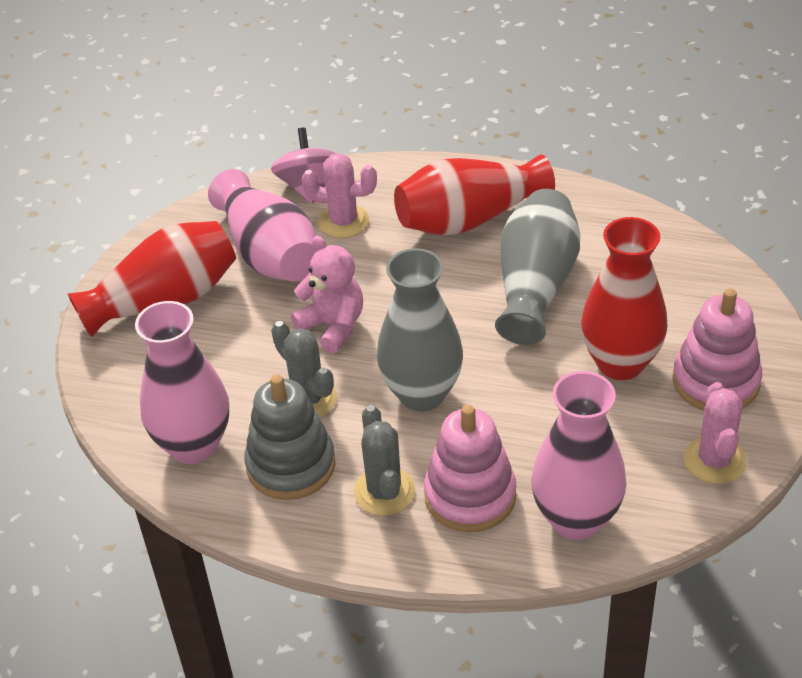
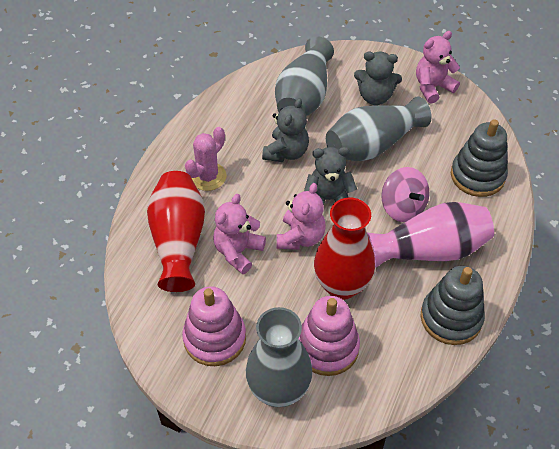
grey cactus: [271,321,337,418] [354,405,415,516] = 2 -> none = 0
grey stacking toy: [245,374,335,500] = 1 -> [421,266,485,345] [451,119,508,197] = 2
grey teddy bear: none = 0 -> [262,98,309,162] [304,147,357,205] [354,52,402,105] = 3
grey vase: [377,248,463,411] [495,189,580,345] = 2 -> [246,307,313,407] [275,36,334,116] [326,96,432,161] = 3
pink cactus: [302,153,377,238] [684,382,746,484] = 2 -> [185,127,226,191] = 1
pink teddy bear: [291,236,363,353] = 1 -> [213,194,266,274] [277,183,326,250] [416,31,460,104] = 3
pink vase: [135,301,229,464] [208,169,317,281] [531,371,626,540] = 3 -> [367,202,494,268] = 1
red vase: [68,221,236,338] [394,154,555,235] [581,217,668,380] = 3 -> [147,171,205,292] [314,198,375,300] = 2

